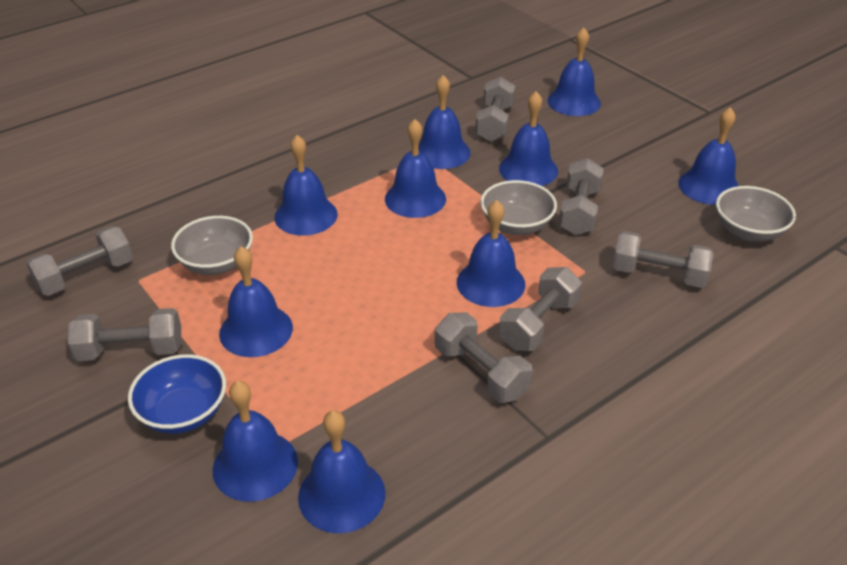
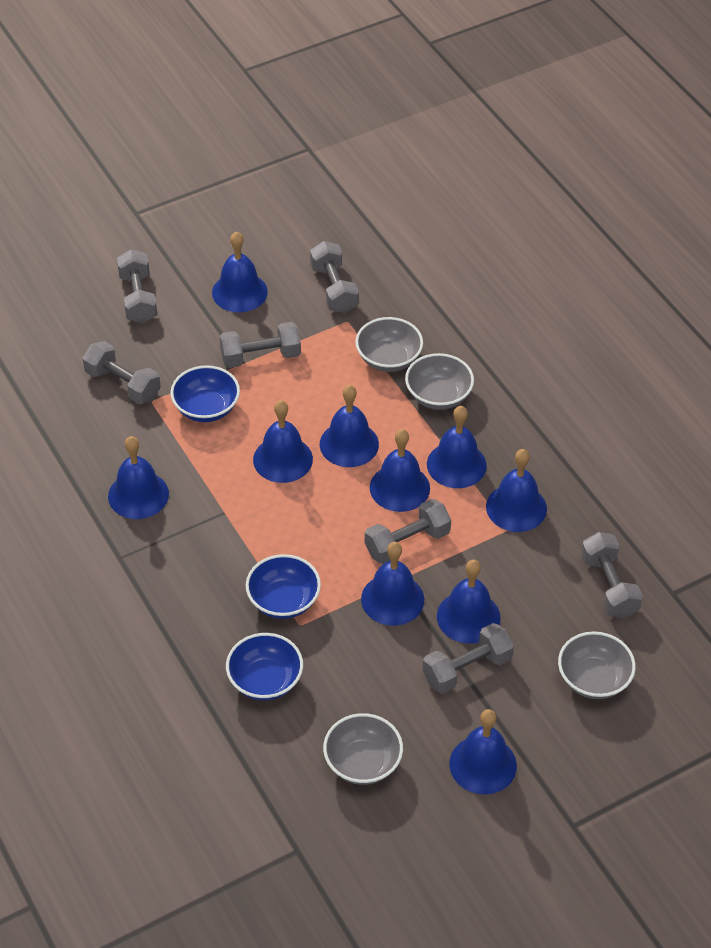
blue bowl: [128,354,226,434] = 1 -> [170,365,240,422] [226,633,303,701] [246,554,321,619] = 3
grey bowl: [171,216,253,275] [480,180,557,235] [716,186,796,242] = 3 -> [323,713,403,785] [355,317,423,372] [405,353,474,410] [558,631,636,699] = 4

